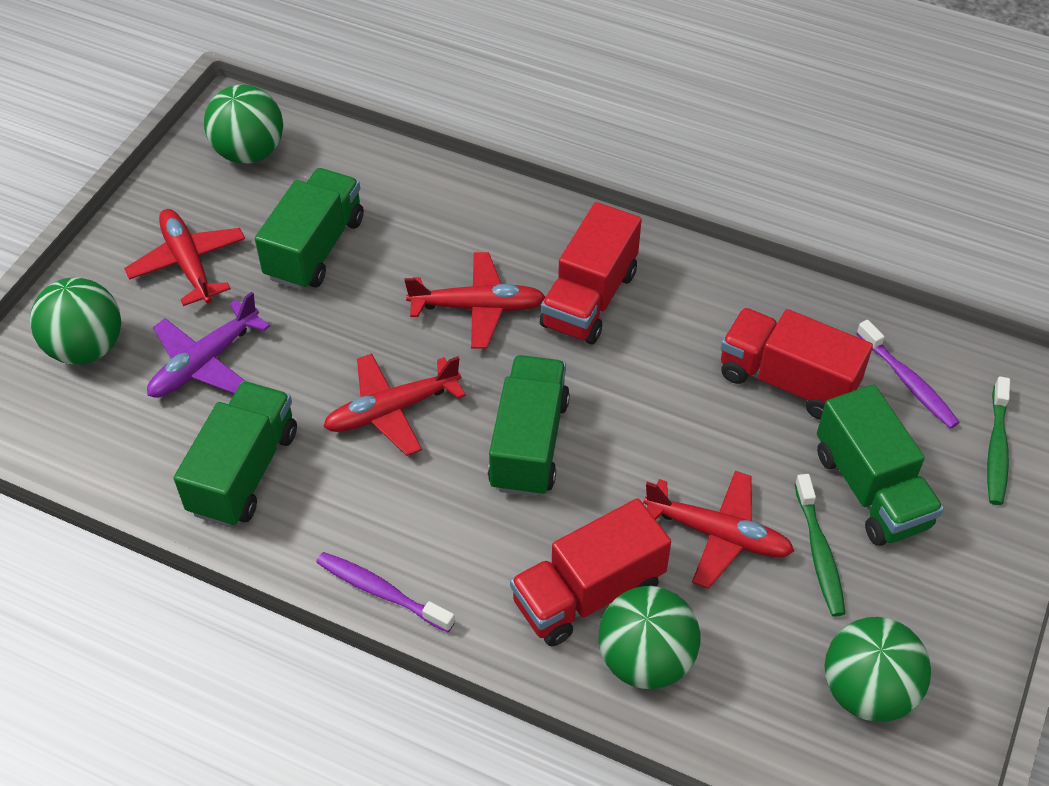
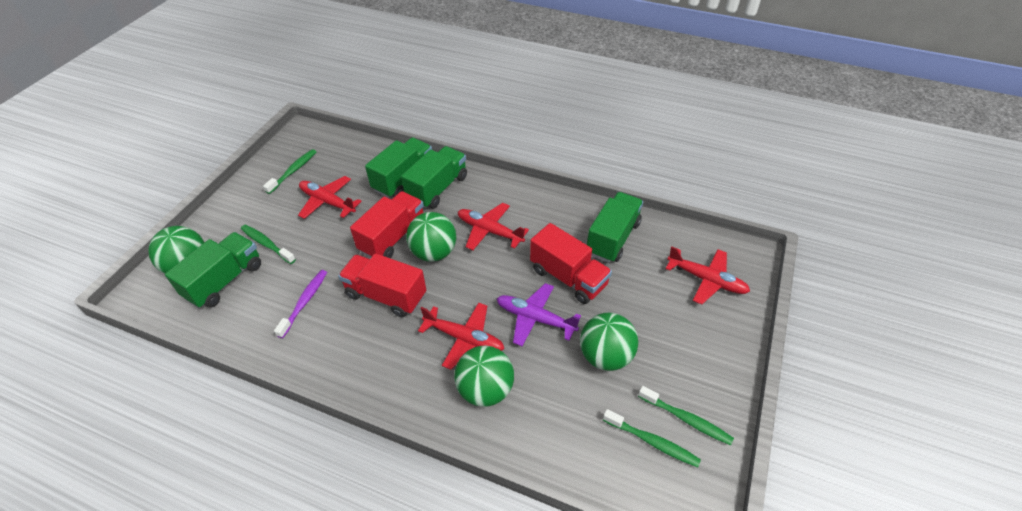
green toothbrush: [795,474,846,617] [987,376,1010,505] = 2 -> [241,224,296,264] [263,149,316,194] [603,409,701,467] [638,386,734,445] = 4
purple toothbrush: [316,552,455,632] [856,320,960,429] = 2 -> [274,270,327,338] = 1

